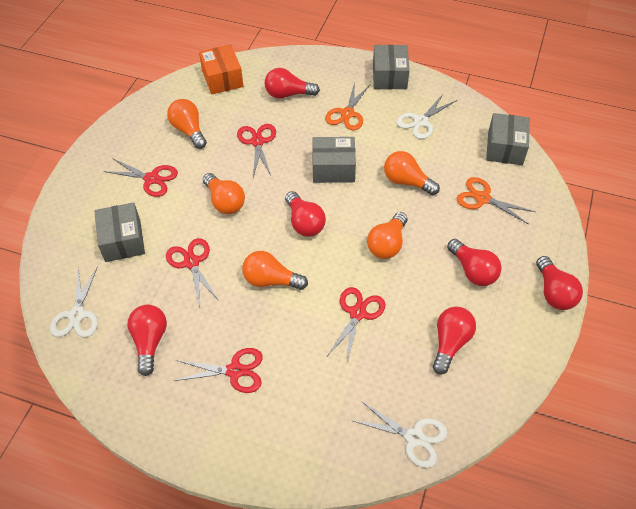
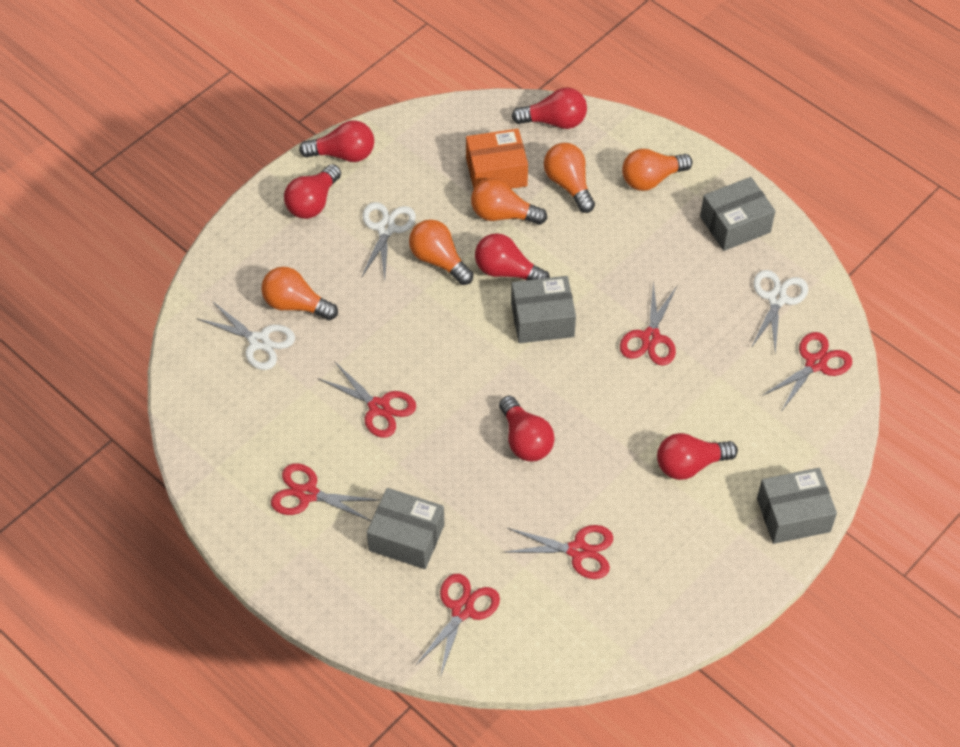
orange scissors: [325,82,370,130] [457,177,536,224] = 2 -> none = 0
red scissors: [103,158,178,197] [166,238,218,307] [174,348,263,393] [237,124,276,177] [327,287,385,363] = 5 -> [271,463,380,521] [318,361,416,438] [415,574,500,677] [504,525,613,579] [620,282,677,366] [762,332,852,412] = 6

